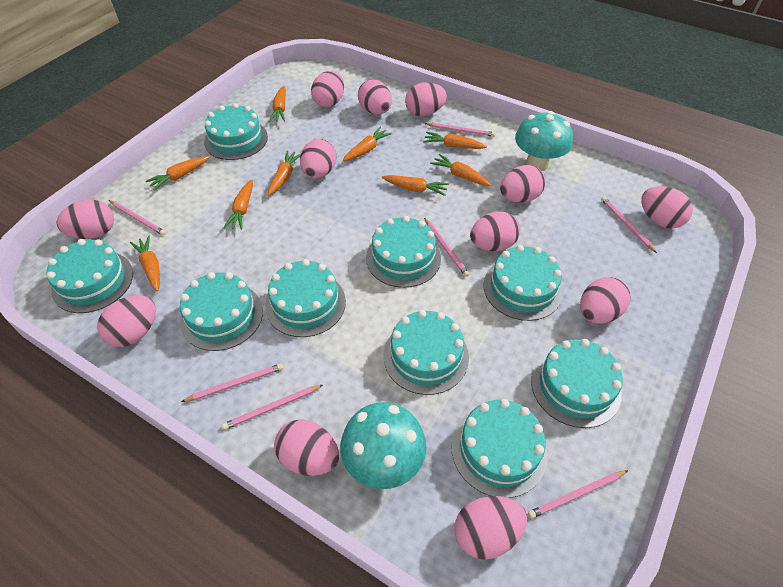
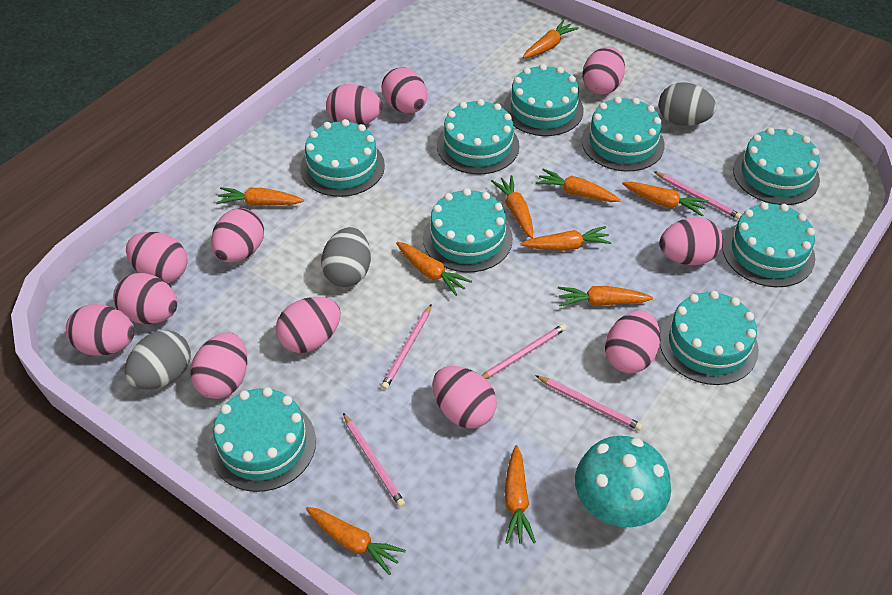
grey egg: none = 0 -> [125,330,191,390] [321,227,371,287] [659,82,716,126] = 3
orange carrot: [130,235,160,291] [146,156,210,191] [223,180,253,230] [268,150,301,195] [269,86,286,122] [343,127,392,161] [382,175,449,196] [423,132,487,149] [430,154,491,186] = 9 -> [216,187,304,206] [306,507,406,575] [396,242,472,296] [491,175,533,238] [504,445,536,544] [521,226,612,251] [523,20,579,58] [536,169,621,202] [558,286,653,306] [622,182,709,216] = 10
pink pencil: [109,200,166,235] [181,363,283,402] [222,385,323,430] [424,123,495,137] [424,218,469,277] [528,470,628,519] [601,197,657,253] = 7 -> [343,413,405,507] [381,304,432,390] [482,324,566,379] [535,375,643,431] [654,171,742,220] = 5
turquoise mushroom: [340,402,426,489] [515,111,573,171] = 2 -> [575,436,671,527] = 1

